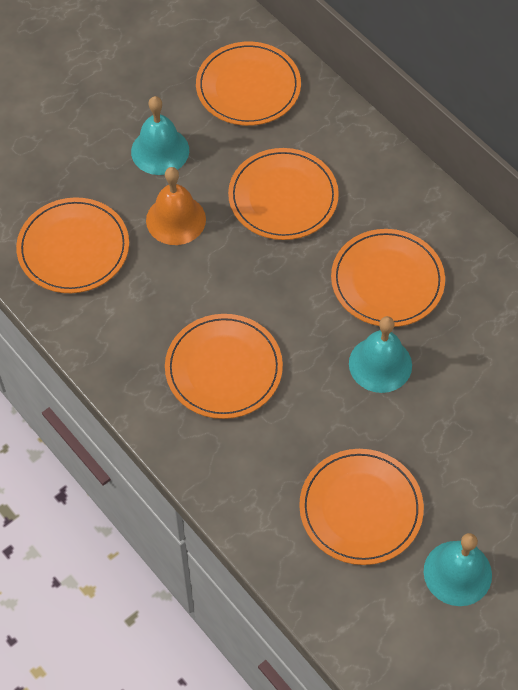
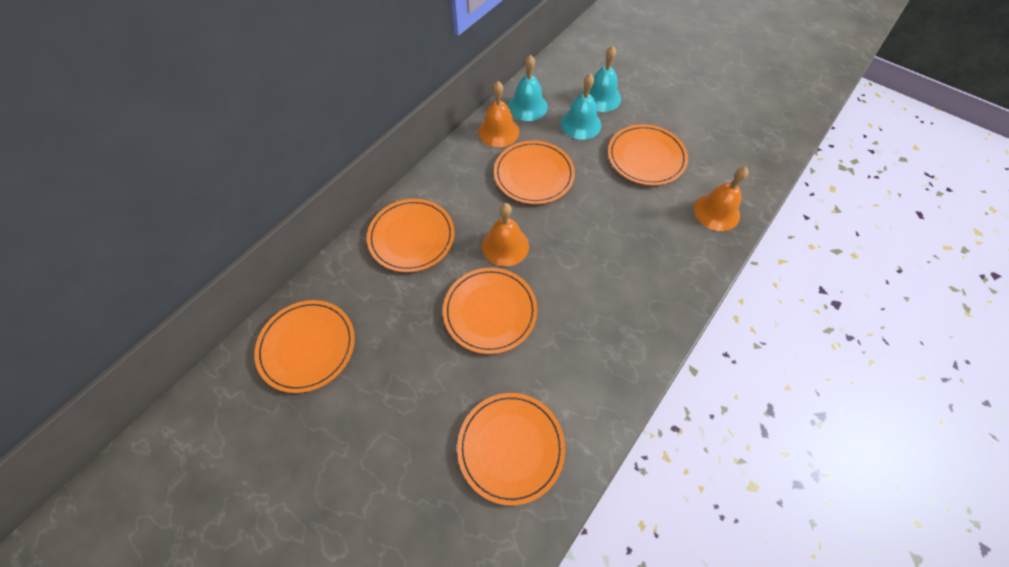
orange bell: [146,167,206,245] = 1 -> [478,81,519,147] [482,203,529,267] [694,167,749,231] = 3

